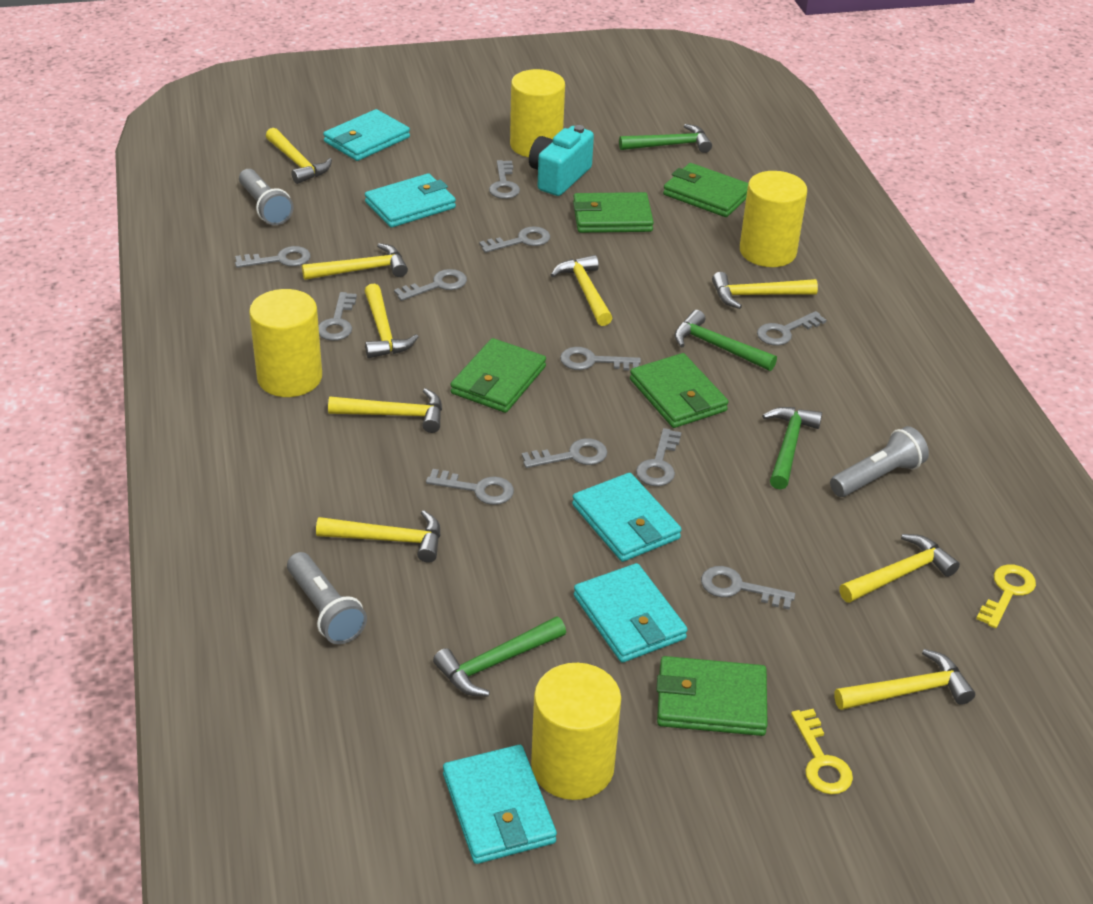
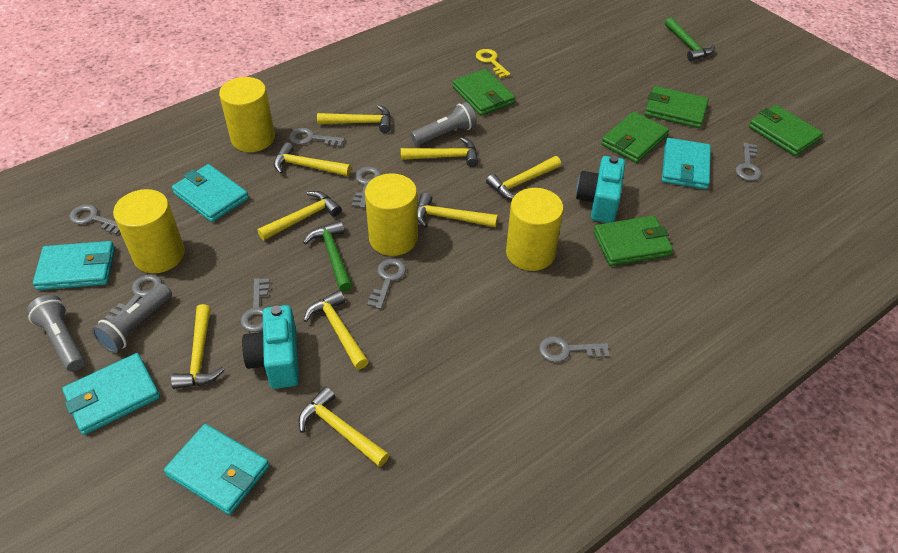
green hammer: [433,616,566,696] [619,124,712,153] [674,310,777,371] [762,407,822,490] = 4 -> [303,221,353,292] [665,17,715,61] = 2
grey key: [235,246,311,268] [318,292,357,341] [394,269,467,301] [426,469,514,505] [479,226,550,253] [489,160,520,199] [522,438,607,468] [560,347,641,371] [636,428,681,486] [701,566,795,610] [757,311,826,346] = 11 -> [69,204,120,235] [105,274,162,319] [241,278,269,332] [289,128,345,147] [352,167,381,208] [367,258,406,309] [539,336,609,362] [735,143,761,181] = 8
turquoise camera: [529,125,594,196] = 1 -> [242,305,299,389] [576,156,625,223] = 2
yellow key: [791,709,853,794] [976,564,1036,628] = 2 -> [476,49,511,78] = 1

